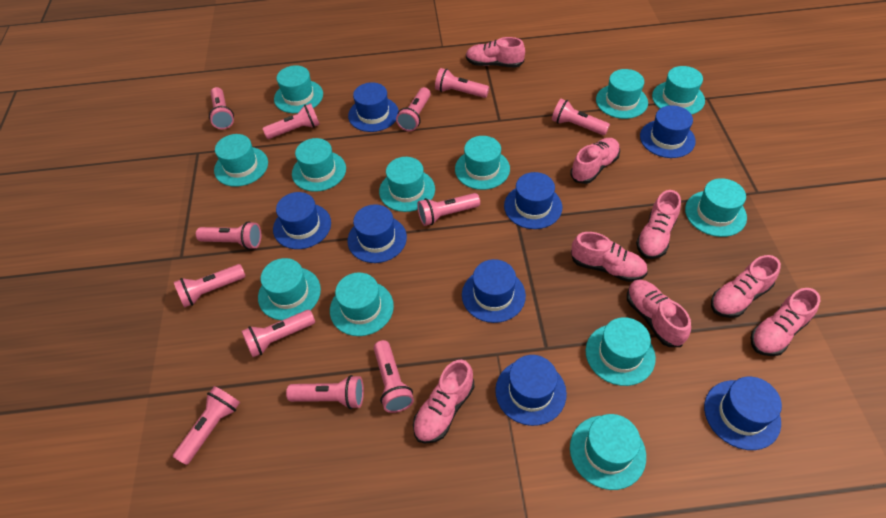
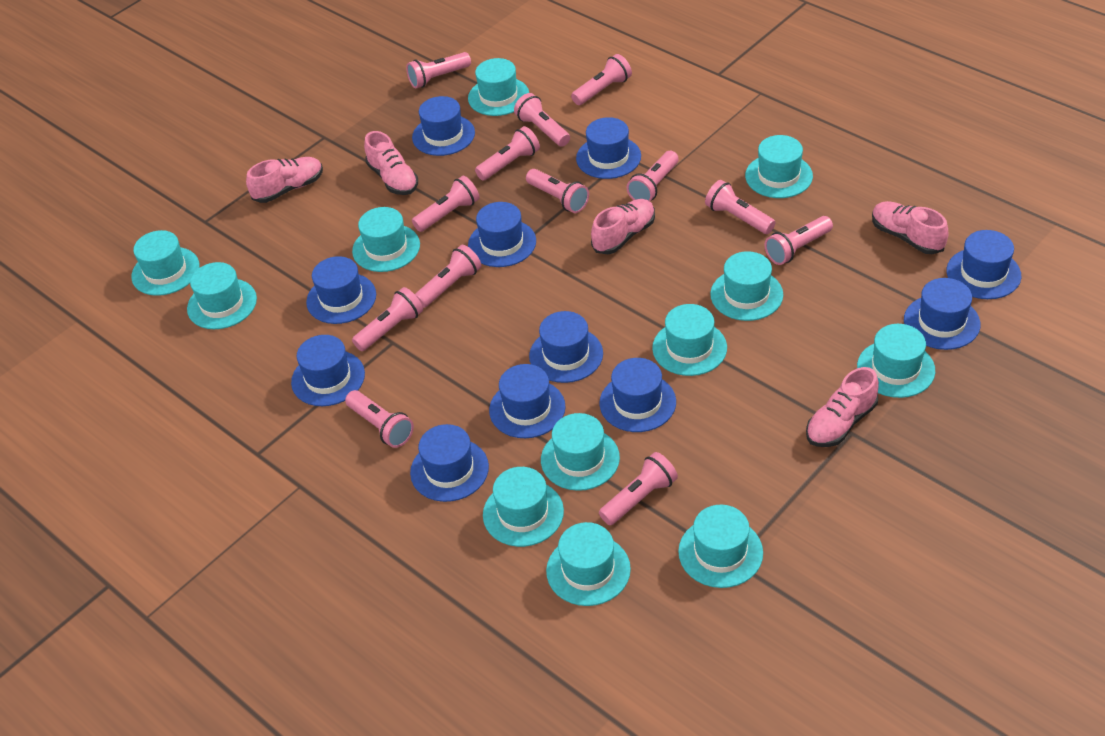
blue hat: [273,192,331,249] [348,82,399,132] [348,204,407,263] [462,259,526,323] [495,355,567,426] [504,172,562,229] [640,105,696,158] [704,377,782,450] = 8 -> [291,335,365,406] [306,256,376,324] [410,424,489,502] [412,96,475,156] [468,202,536,267] [489,364,566,438] [529,311,603,383] [576,117,641,179] [599,358,676,432] [904,278,980,350] [946,230,1021,299] = 11
pink flashlight: [173,386,240,465] [174,264,246,308] [196,221,261,249] [209,87,234,129] [242,310,315,357] [263,103,320,139] [286,375,364,409] [374,340,414,413] [396,87,431,131] [417,193,480,226] [435,68,489,98] [552,99,610,135] = 12 -> [345,390,414,448] [352,287,423,351] [406,52,471,89] [412,176,480,232] [415,245,481,308] [475,126,540,180] [514,93,570,147] [526,169,589,213] [571,54,632,105] [599,452,678,525] [626,151,679,201] [705,180,775,234] [765,216,833,265] = 13
pink shoe: [413,360,474,444] [466,37,525,68] [570,138,620,184] [571,232,648,282] [627,279,691,347] [636,190,681,259] [711,255,781,318] [750,288,820,356] = 8 -> [246,157,323,203] [364,131,418,195] [591,199,655,254] [806,367,879,447] [872,201,949,254] = 5

